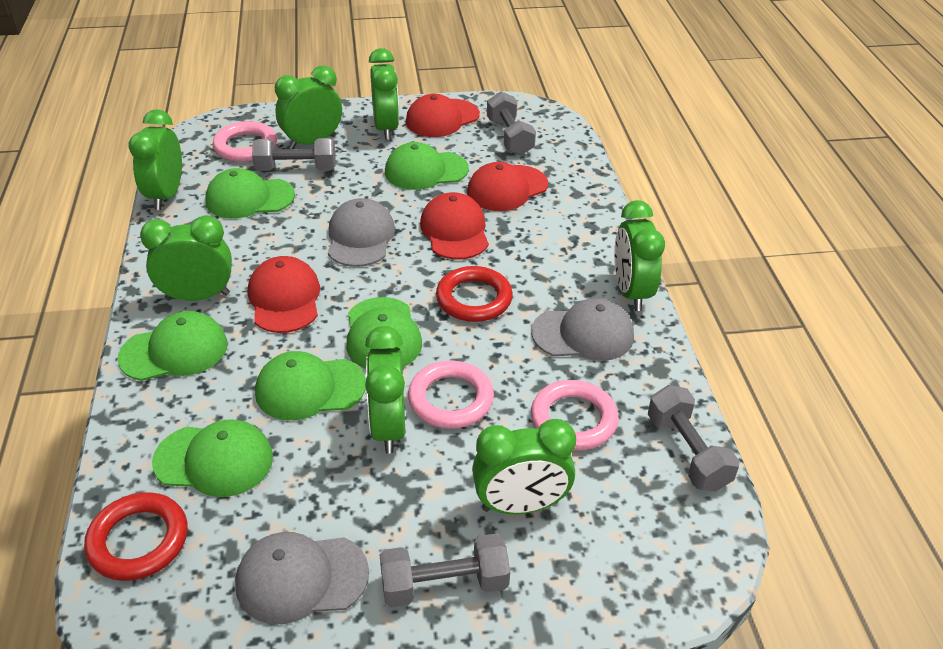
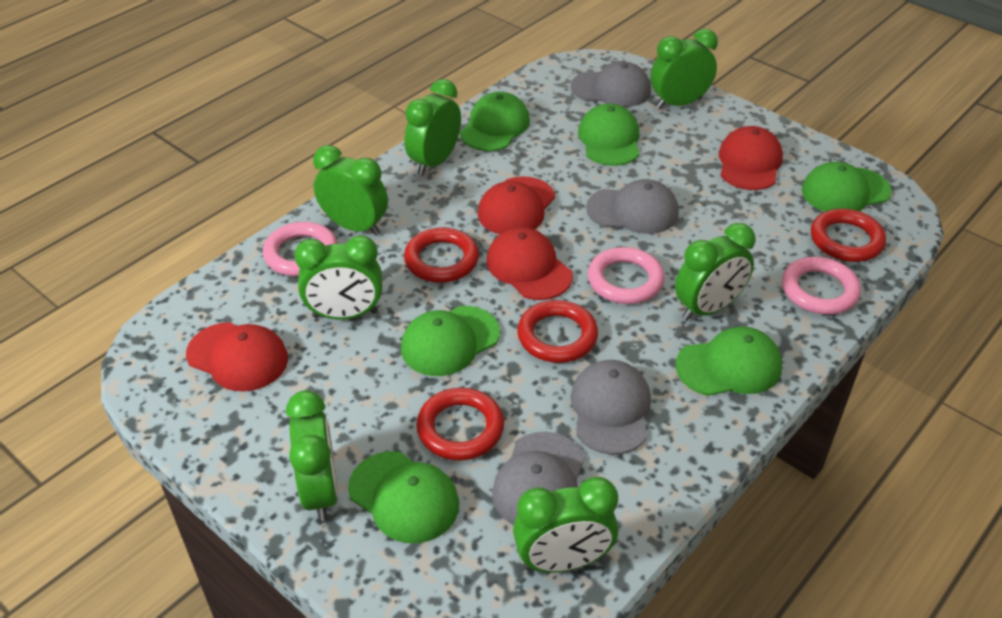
grey cap: [235,532,369,624] [328,198,395,267] [531,298,634,361] = 3 -> [492,432,585,525] [571,61,651,107] [571,360,651,455] [586,179,679,234] = 4
grey dumbbell: [252,138,335,171] [380,534,510,607] [487,91,536,155] [648,385,740,491] = 4 -> none = 0
red ring: [84,492,188,581] [436,266,513,322] = 2 -> [404,227,479,283] [416,388,504,460] [517,300,598,363] [811,209,886,262] = 4

